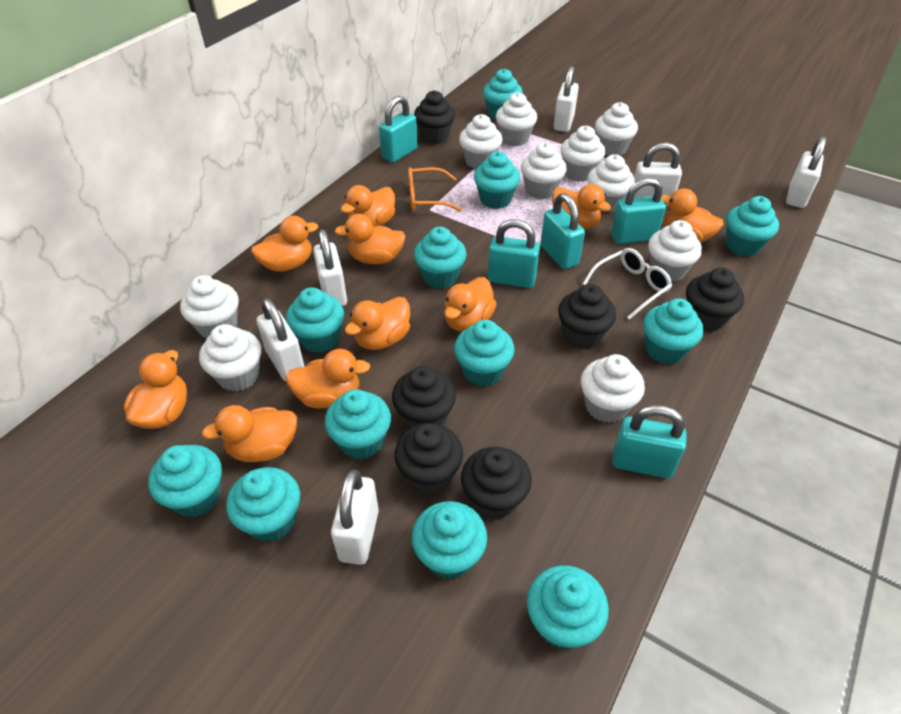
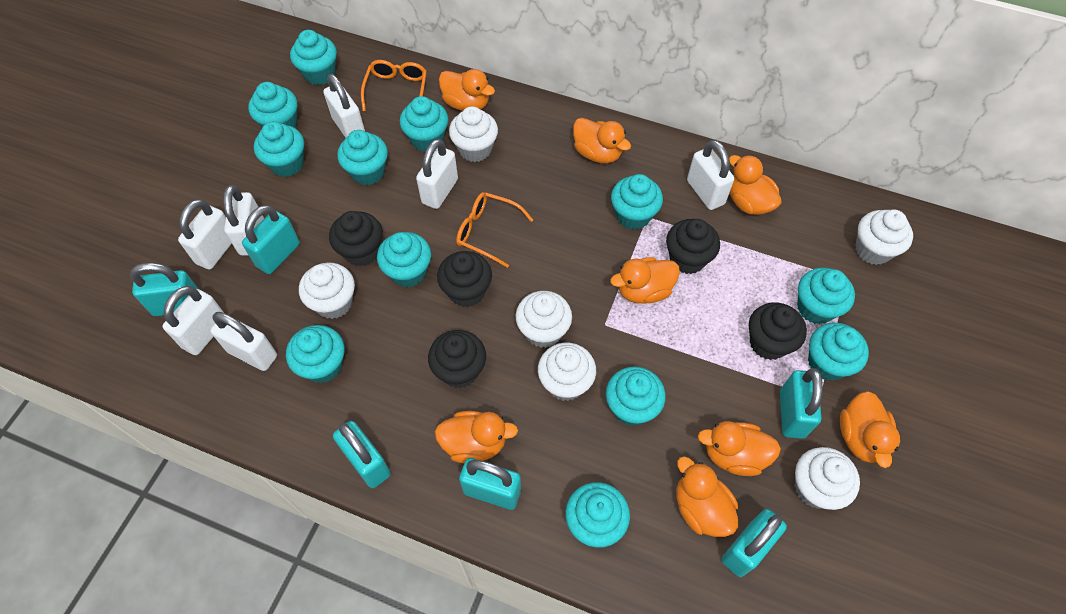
black cupcake: [392,366,456,429] [395,423,463,494] [414,90,455,144] [461,447,532,520] [558,284,616,349] [686,268,744,332] = 6 -> [329,211,383,266] [428,330,486,388] [437,251,492,307] [666,219,720,274] [749,302,807,360] = 5
orange duck: [124,350,187,429] [202,405,297,462] [251,216,318,272] [286,349,370,408] [335,214,406,264] [340,185,395,227] [345,297,410,350] [444,277,497,332] [552,184,611,229] [661,188,724,243] = 10 -> [435,411,518,463] [439,69,495,111] [573,118,631,163] [610,257,680,304] [676,456,738,537] [698,421,781,476] [729,155,782,215] [840,391,900,468] = 8
orange glasses: [408,167,462,212] = 1 -> [361,60,427,111] [456,192,533,268] = 2
turquoise padlock: [379,96,417,163] [488,219,540,288] [541,193,585,269] [611,178,666,244] [612,405,686,478] = 5 -> [130,263,198,316] [242,205,300,274] [333,421,391,488] [459,458,521,510] [722,509,787,577] [780,368,823,439] = 6
white cupcake: [180,275,239,339] [199,324,261,391] [459,114,503,169] [496,92,537,146] [521,142,567,199] [561,126,605,181] [581,354,645,423] [588,154,635,212] [595,102,638,156] [648,220,702,282] = 10 -> [299,262,355,319] [449,106,498,162] [516,291,572,348] [538,343,596,401] [795,447,860,510] [855,209,913,265] = 6
white glasses: [583,248,672,320] = 1 -> none = 0
white padlock: [256,298,305,381] [313,229,347,306] [331,469,379,565] [554,66,579,132] [634,142,682,206] [786,136,826,208] = 6 -> [162,286,224,355] [178,199,232,270] [210,312,277,371] [223,185,264,256] [323,74,365,138] [416,139,458,209] [687,140,734,210] = 7

